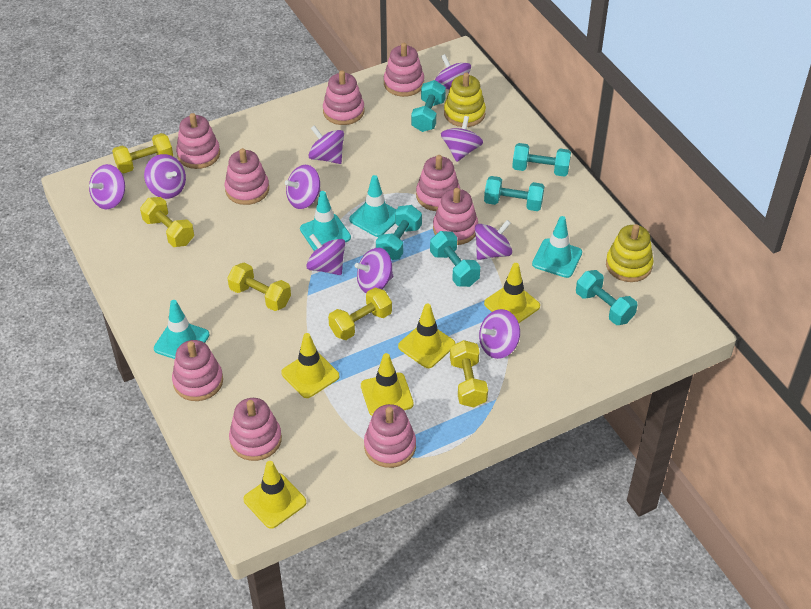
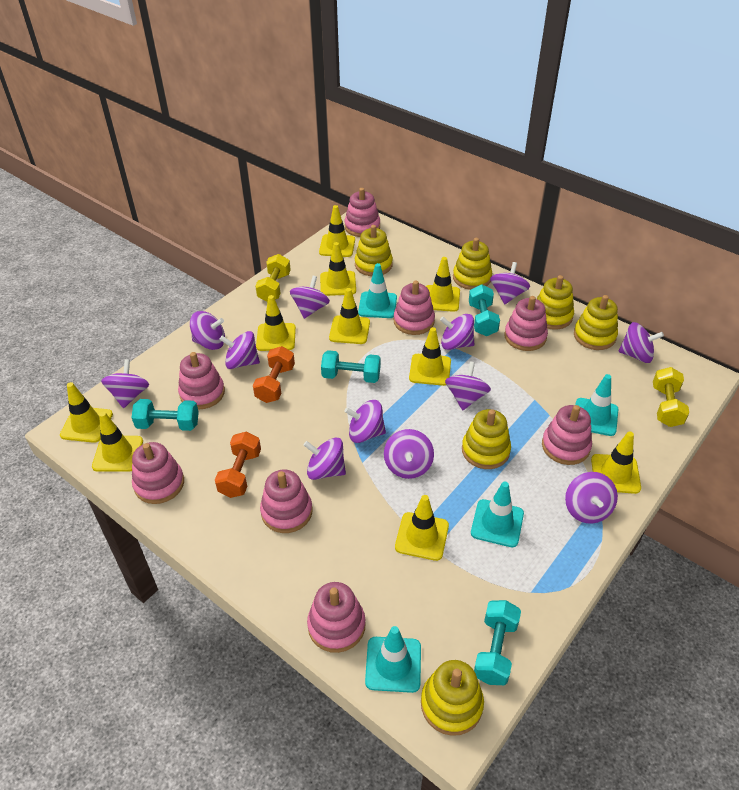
orange dumbbell: none = 0 -> [215,432,261,498] [253,346,295,403] = 2
pink stacking toy: [172,340,223,401] [176,113,220,169] [225,148,269,205] [229,398,282,461] [323,70,364,125] [364,404,416,468] [384,43,424,97] [416,155,460,211] [433,188,478,245] = 9 -> [132,442,184,504] [178,352,225,409] [260,470,313,533] [307,582,366,653] [344,188,380,237] [394,281,435,335] [504,296,548,351] [542,405,592,465] = 8
purple spinning top: [89,164,125,209] [144,154,186,199] [285,165,321,209] [306,234,345,275] [309,125,344,164] [355,248,393,293] [435,54,471,90] [441,116,483,162] [475,220,512,260] [479,309,520,359] = 10 -> [101,359,149,408] [190,311,225,350] [219,331,260,369] [290,276,330,319] [304,438,346,480] [344,400,386,443] [384,429,434,479] [440,314,475,350] [445,362,491,410] [490,262,530,304] [565,472,618,524] [618,322,664,363] = 12
turquoise dumbbell: [376,205,422,260] [411,80,446,132] [430,231,480,287] [484,176,544,211] [512,143,571,177] [576,270,637,325] = 6 -> [132,399,199,431] [321,350,381,383] [469,285,500,336] [474,600,521,685] = 4
yellow dumbbell: [112,133,173,173] [140,197,194,247] [227,263,291,311] [328,287,392,340] [450,340,488,407] = 5 -> [255,254,291,302] [653,367,689,427] = 2
yellow stacking toy: [444,72,486,127] [606,224,654,282] = 2 -> [355,225,393,276] [421,660,484,736] [453,238,492,290] [462,409,511,469] [537,275,574,330] [574,295,618,350] = 6
yellow traffic cone: [244,461,306,529] [281,333,339,398] [361,353,414,416] [398,304,455,368] [484,263,540,323] = 5 -> [60,382,113,443] [92,412,143,472] [256,295,296,351] [319,205,355,257] [320,242,356,296] [329,288,370,344] [395,495,449,561] [409,327,451,386] [426,257,460,312] [591,431,641,494] = 10

